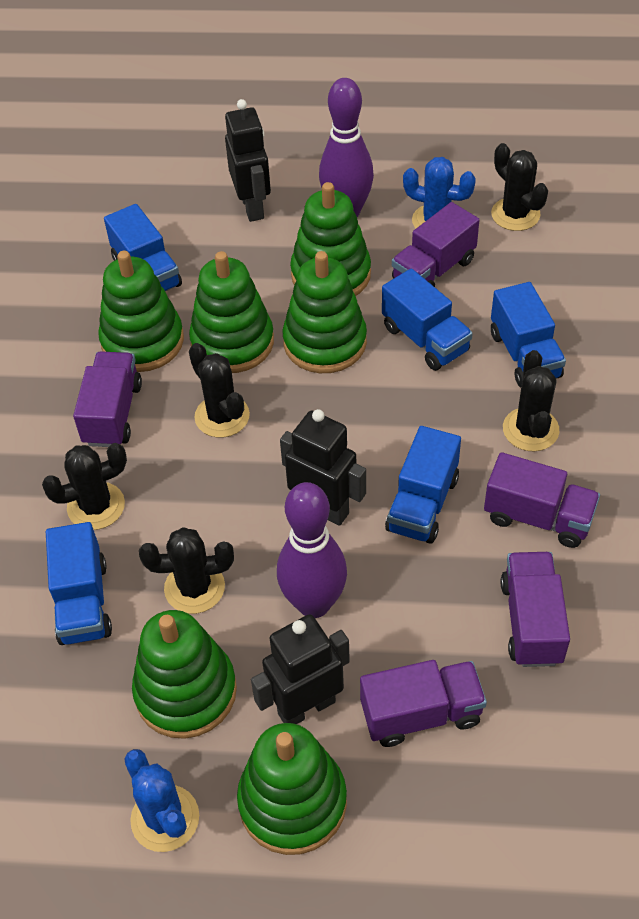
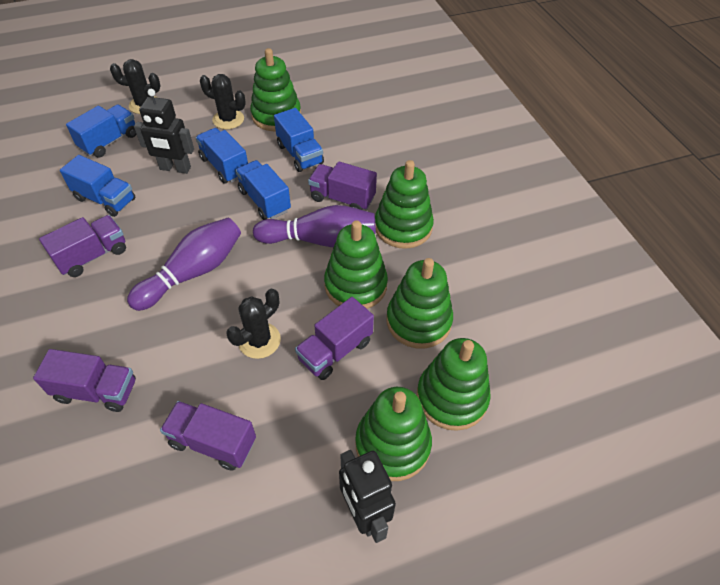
black cactus: [42,443,127,530] [139,527,234,614] [189,343,250,438] [491,143,548,231] [503,350,559,451] = 5 -> [110,59,160,114] [200,74,246,129] [226,289,281,359] = 3
black robot: [225,99,271,222] [251,614,350,724] [280,409,366,526] = 3 -> [134,89,194,174] [339,450,396,543] = 2
blue cactus: [124,749,199,852] [403,157,476,229] = 2 -> none = 0

